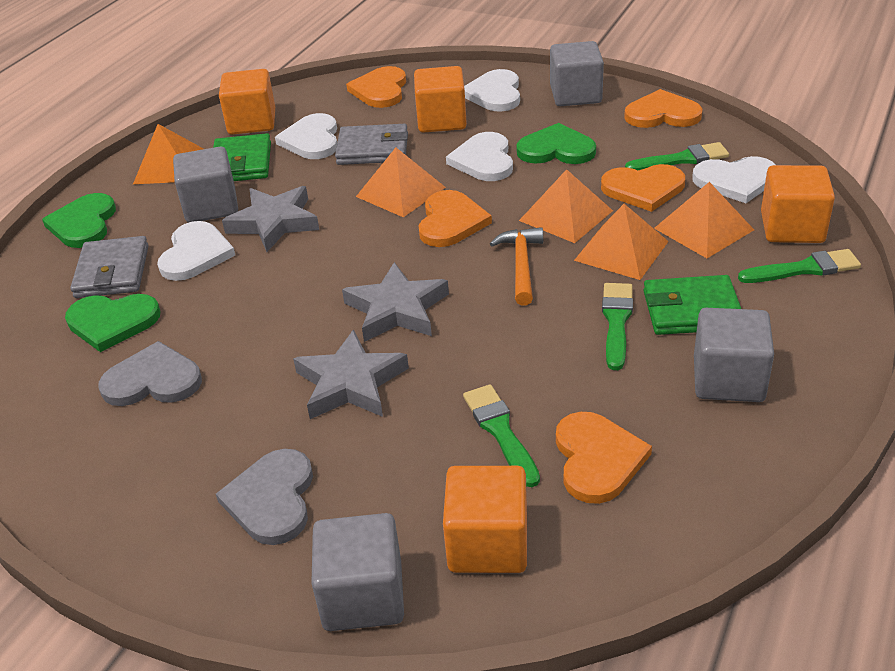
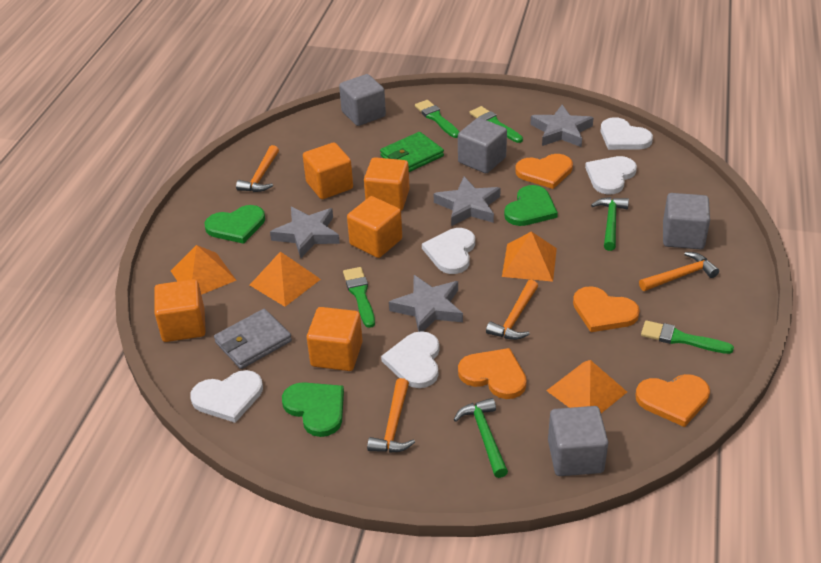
green hammer: none = 0 -> [454,398,508,478] [591,197,629,251] = 2
green wallet: [213,133,271,181] [643,275,741,335] = 2 -> [380,132,444,172] = 1
grey heart: [98,341,202,406] [216,449,313,545] = 2 -> none = 0
grey star: [222,186,319,252] [293,329,409,419] [342,262,449,342] = 3 -> [270,207,340,258] [389,275,463,332] [434,177,501,226] [530,105,594,147] = 4
grey wallet: [70,236,149,298] [335,124,408,165] = 2 -> [214,309,292,369] = 1
orange cube: [219,69,275,135] [414,66,467,133] [443,466,527,573] [761,165,835,243] = 4 -> [154,279,206,342] [303,142,353,199] [307,307,362,371] [347,196,402,258] [364,157,410,211] = 5
orange hammer: [490,227,543,306] = 1 -> [236,145,279,192] [367,378,415,453] [486,280,538,340] [639,252,719,291] = 4
orange heart: [346,66,406,108] [419,190,492,247] [556,412,652,504] [601,164,685,212] [624,89,702,128] = 5 -> [458,348,527,399] [515,154,573,189] [573,286,640,332] [635,374,710,427] = 4
orange pyramid: [133,124,204,184] [356,148,446,217] [519,169,613,243] [574,204,669,280] [654,182,754,258] = 5 -> [171,245,236,295] [250,252,321,307] [502,232,557,282] [546,360,627,413] = 4

